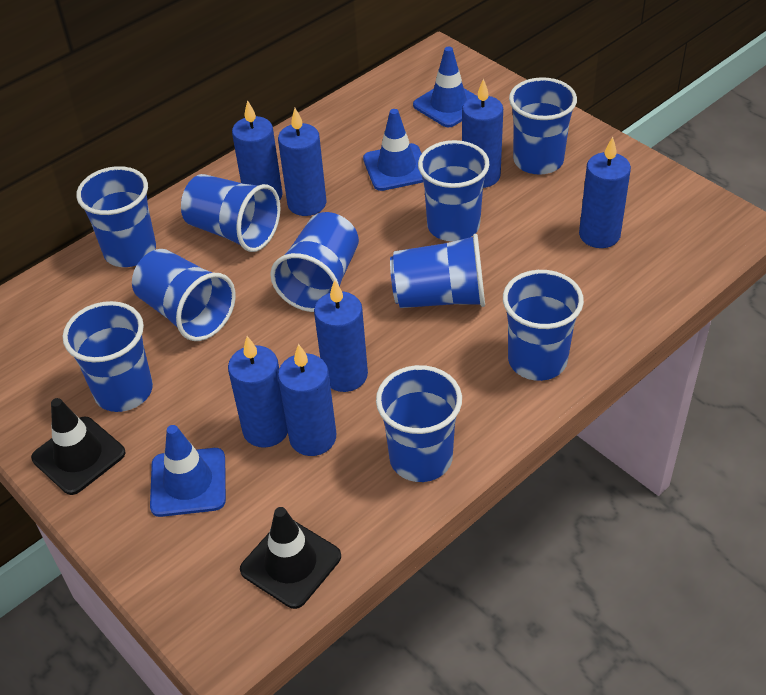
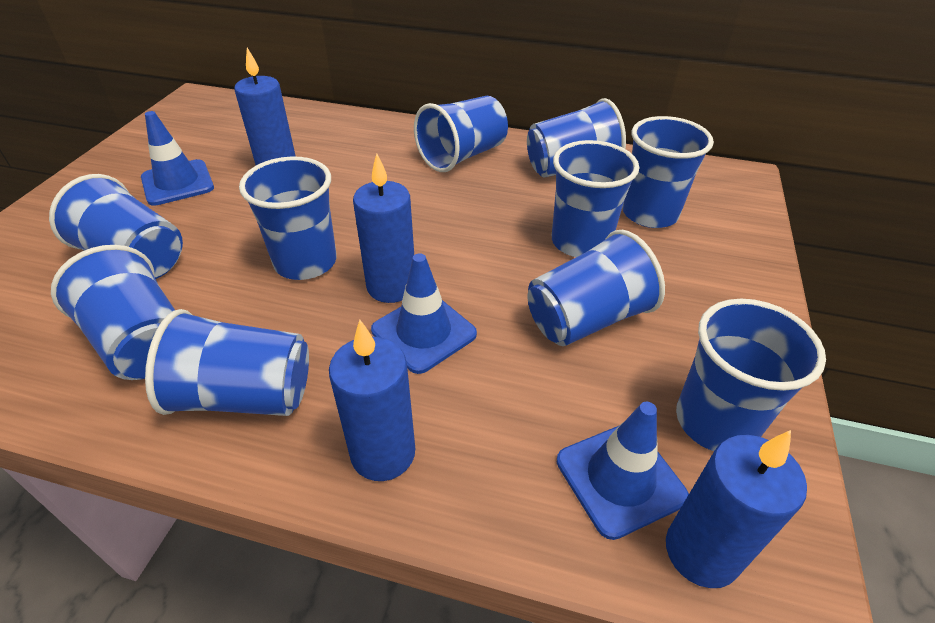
black traffic cone: [31,398,126,495] [240,507,341,609] = 2 -> none = 0
blue candle: [228,336,288,448] [232,100,283,200] [278,108,327,216] [278,344,336,456] [314,280,368,392] [462,78,503,188] [579,137,631,248] = 7 -> [234,48,296,165] [329,320,415,481] [353,153,414,303] [666,430,807,588] = 4

